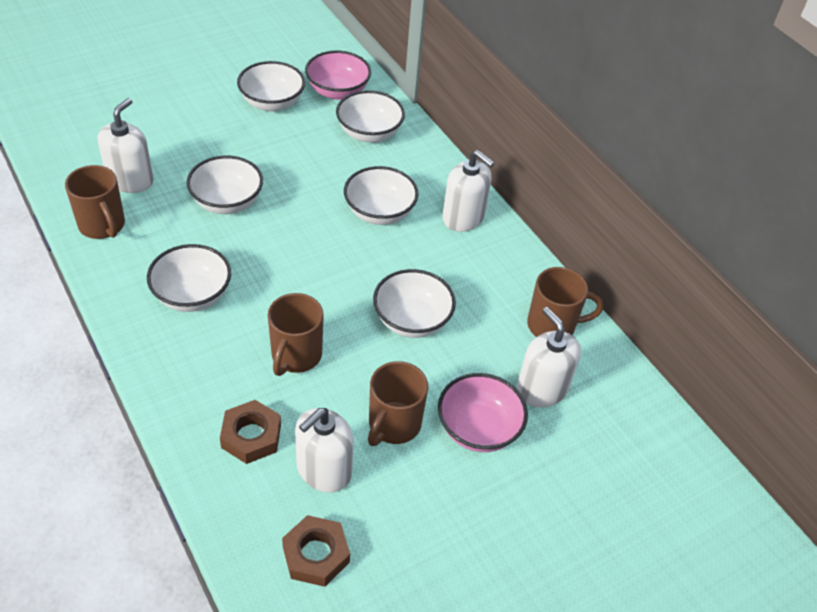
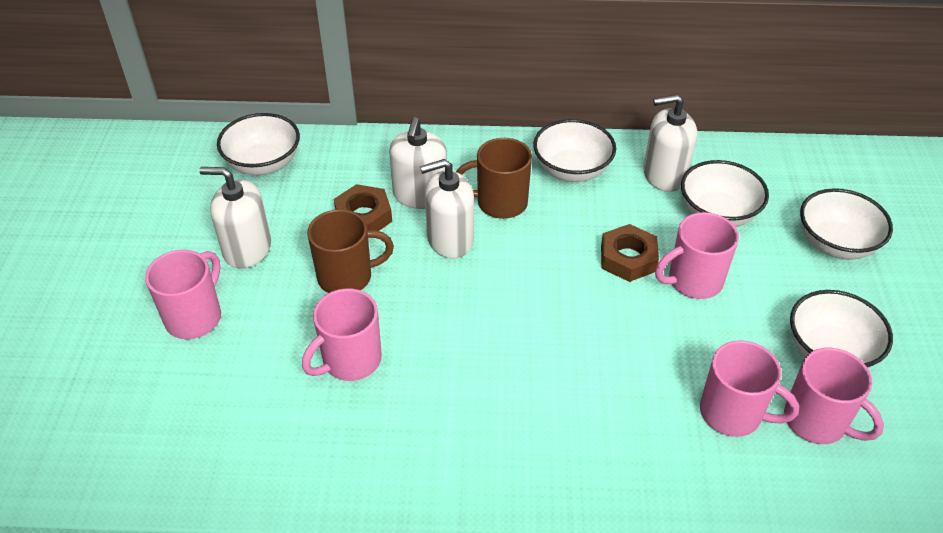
brown mug: [65,165,125,239] [268,293,324,376] [368,361,428,446] [527,267,604,337] = 4 -> [307,209,394,293] [456,138,532,219] = 2
pink bowl: [305,50,371,100] [438,373,528,452] = 2 -> none = 0
pink mug: none = 0 -> [145,250,221,339] [302,288,382,381] [655,212,739,299] [700,340,799,437] [784,348,884,444] = 5
white bowl: [147,244,231,312] [187,156,263,214] [237,61,305,112] [336,90,405,142] [344,166,419,225] [373,269,456,338] = 6 -> [217,113,300,175] [533,119,616,182] [681,160,769,227] [790,290,893,368] [800,188,893,260] = 5

